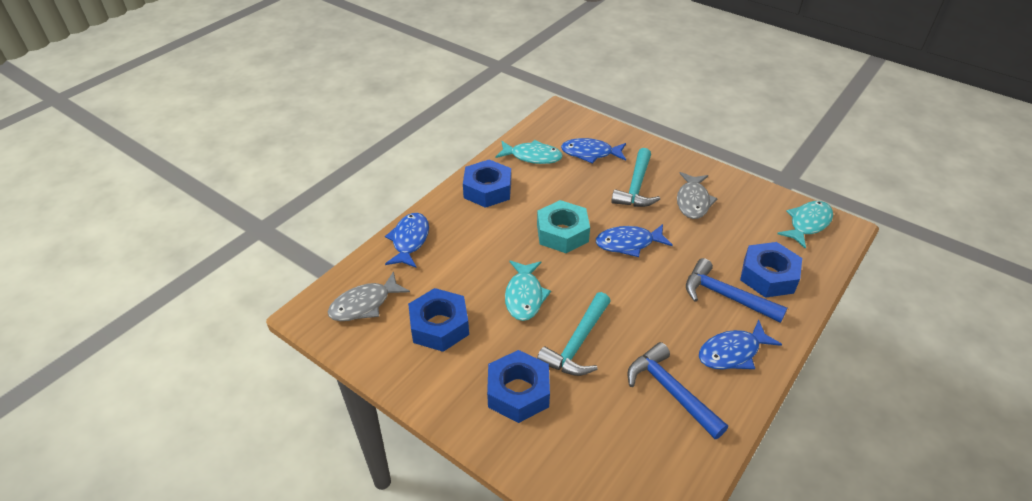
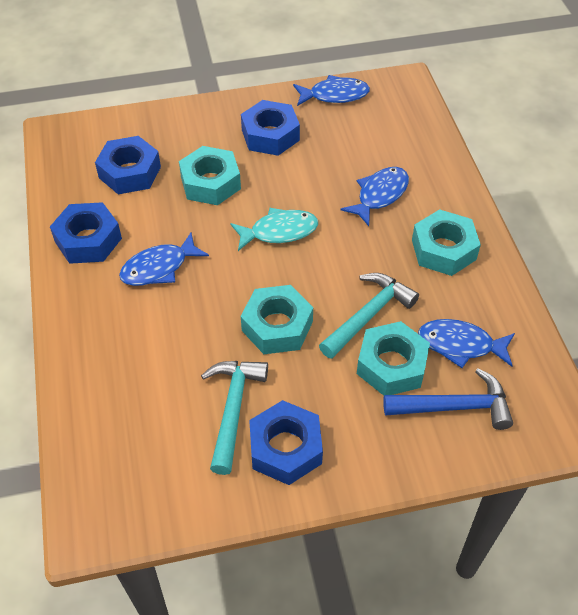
blue hammer: [627,342,728,439] [686,258,787,323] = 2 -> [383,368,513,430] = 1
grey fish: [328,271,410,321] [677,172,718,219] = 2 -> none = 0
turquoise fish: [495,140,563,164] [505,260,551,321] [777,201,833,249] = 3 -> [230,208,318,251] = 1
turquoise nut: [537,200,590,253] = 1 -> [179,146,241,205] [241,285,313,354] [357,321,430,396] [412,209,481,276] = 4

